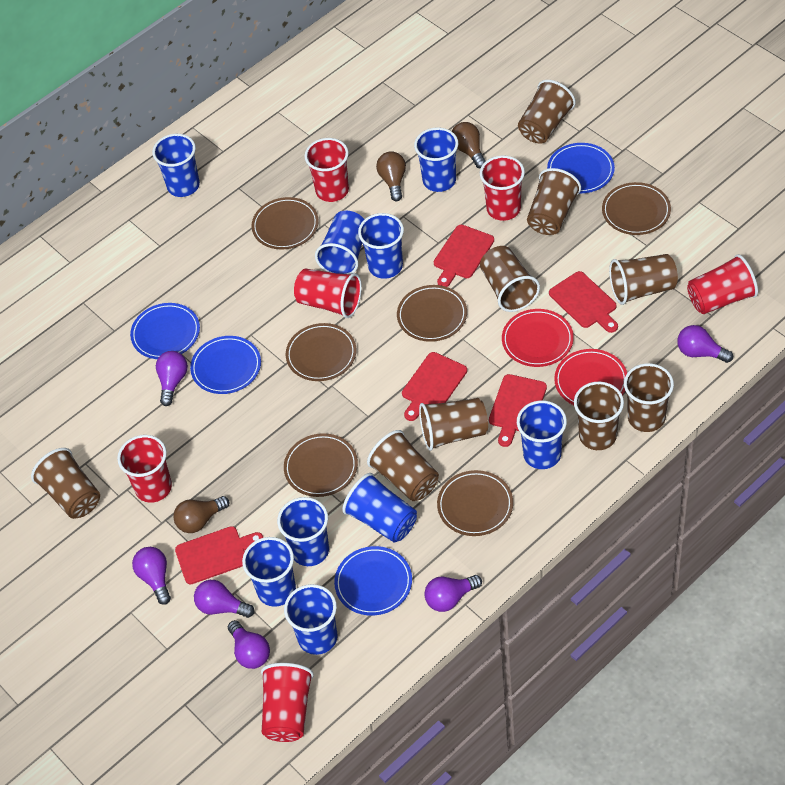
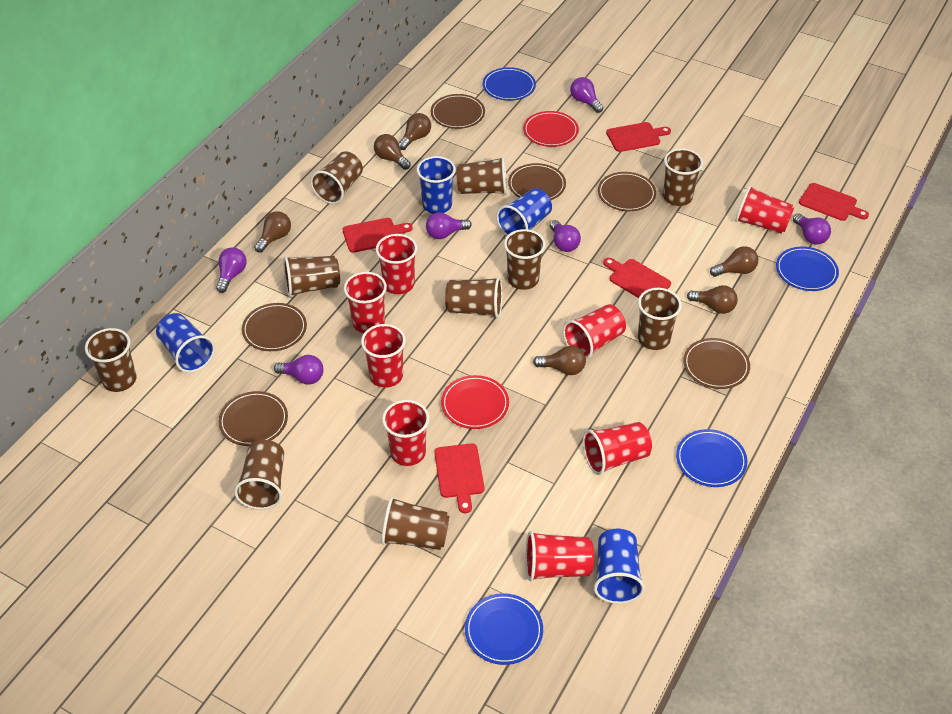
blue cup: [152,134,200,197] [242,537,296,607] [277,497,329,566] [284,584,337,655] [315,211,365,274] [342,473,417,543] [358,213,404,279] [414,127,458,192] [517,400,567,469] = 9 -> [156,313,215,373] [416,156,456,214] [496,188,552,236] [594,529,645,604] = 4
brown cup: [31,448,100,519] [367,430,439,501] [419,398,488,451] [480,246,540,312] [518,80,576,143] [527,168,581,235] [574,382,624,450] [609,254,678,305] [624,363,674,432] = 9 -> [85,328,136,392] [234,440,284,510] [284,256,340,297] [310,151,363,204] [381,497,450,550] [445,277,502,319] [456,157,507,195] [504,229,546,290] [638,288,682,350] [663,148,703,206] = 10
brown light bulb: [173,496,229,533] [376,151,406,201] [452,122,486,168] = 3 -> [254,211,291,253] [374,134,411,170] [398,113,431,150] [533,346,586,375] [687,285,738,314] [710,246,758,277] = 6
red cup: [117,435,172,503] [261,663,314,742] [294,268,362,318] [304,138,349,202] [480,155,525,221] [687,254,758,314] = 6 -> [344,272,387,333] [361,324,406,388] [376,234,417,294] [382,400,429,466] [526,531,594,581] [563,304,626,359] [583,422,652,475] [735,185,794,234] = 8

